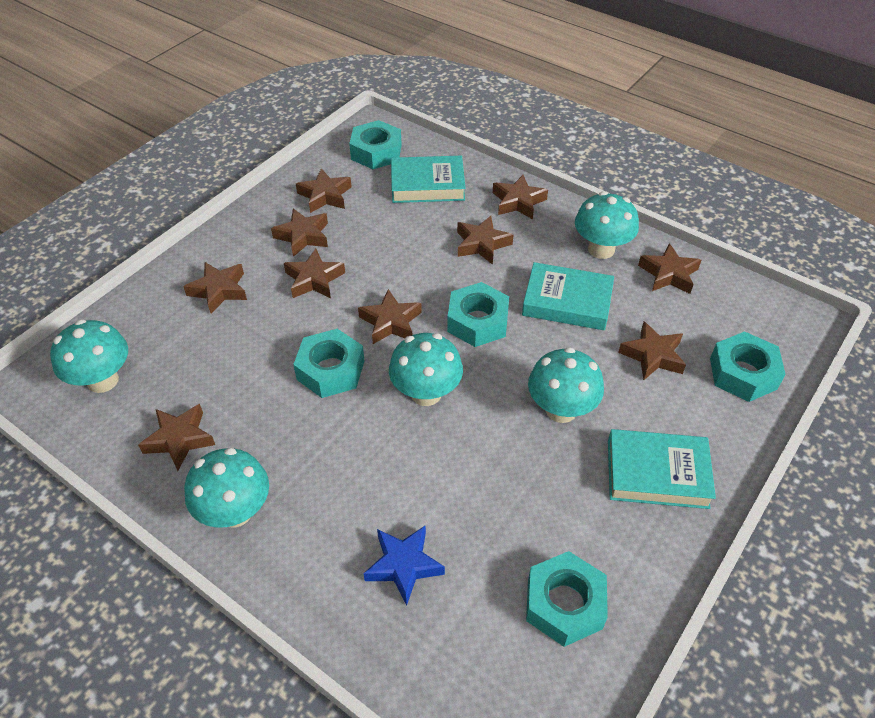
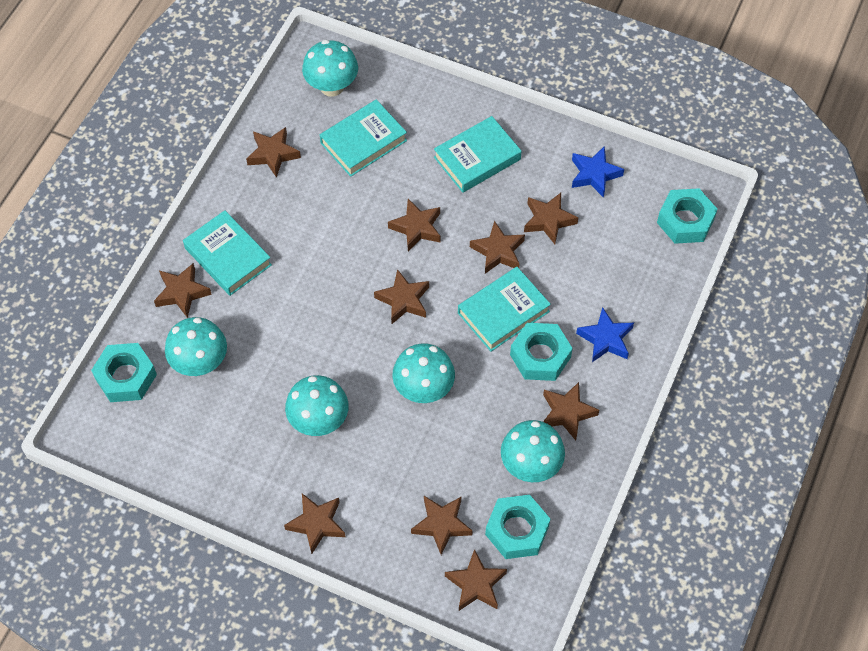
blue star: [363,525,445,605] = 1 -> [572,146,624,198] [576,307,634,362] = 2
turquoise book: [391,156,466,203] [522,262,614,330] [608,429,716,509] = 3 -> [183,210,272,296] [320,99,407,177] [434,116,522,193] [458,267,551,351] = 4
turquoise nut: [293,329,364,398] [349,120,402,169] [447,282,509,347] [526,551,608,647] [710,331,786,402] = 5 -> [91,343,157,402] [485,495,550,559] [510,323,573,381] [657,188,717,244] = 4

